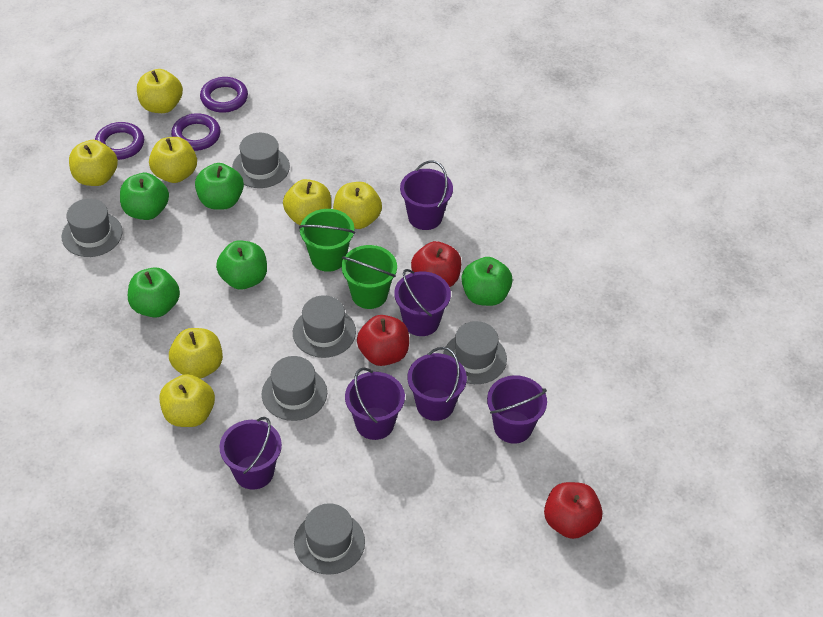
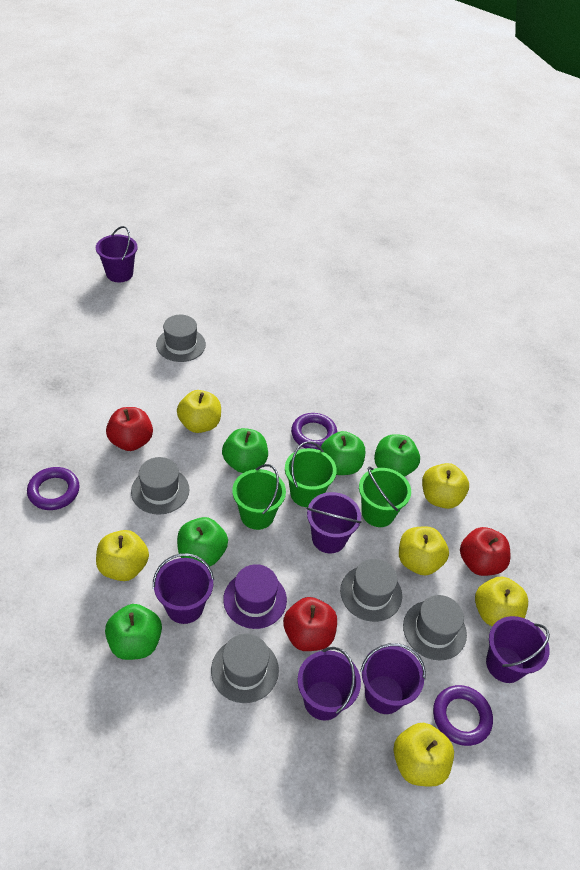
green bucket: [299,209,355,272] [342,245,397,309] = 2 -> [232,464,286,530] [285,441,337,507] [359,467,411,527] = 3
grey hat: [62,199,123,257] [232,133,290,188] [262,356,327,421] [293,295,356,358] [294,503,365,575] [443,321,507,384] = 6 -> [131,457,190,515] [156,315,206,362] [211,634,279,703] [340,559,402,622] [403,595,467,660] = 5
purple hat: none = 0 -> [223,564,287,629] = 1
yellow apple: [69,140,118,186] [137,69,183,113] [149,137,197,183] [159,374,215,427] [169,328,223,379] [283,179,331,225] [333,182,382,229] = 7 -> [96,530,149,581] [177,390,221,433] [393,723,454,787] [399,527,449,576] [422,463,469,509] [475,577,528,626] = 6

